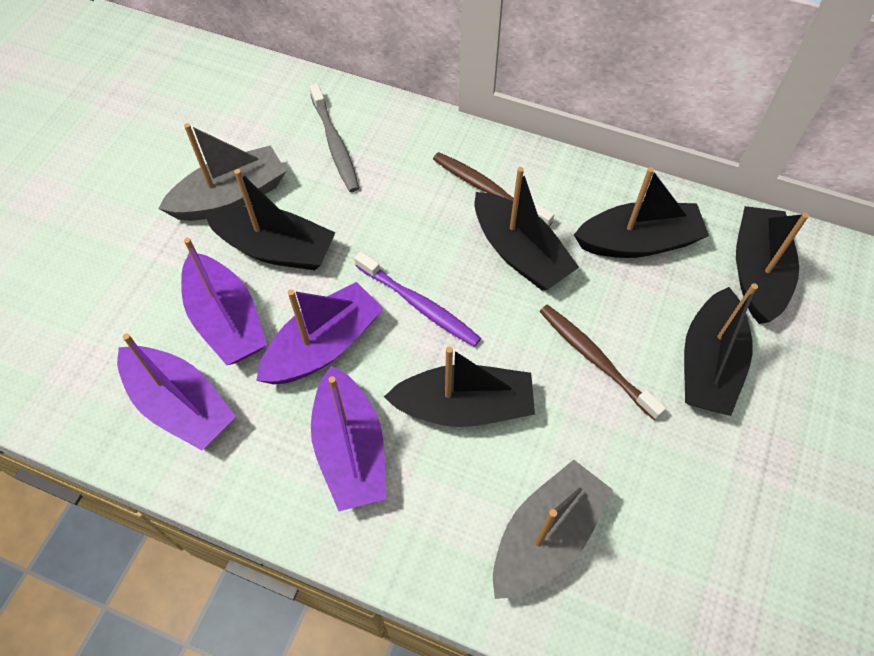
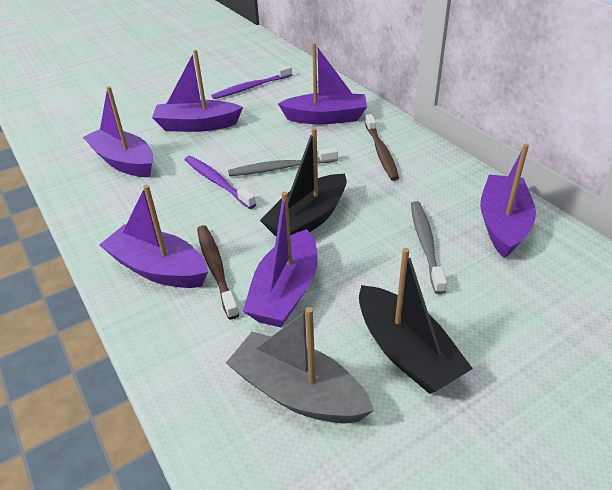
black boat: [205,169,336,270] [384,346,535,427] [474,167,579,291] [574,167,709,258] [684,283,758,416] [736,206,809,324] = 6 -> [260,128,347,236] [359,248,473,394] = 2
grey boat: [158,123,286,221] [493,460,613,599] = 2 -> [226,307,374,424] = 1
grey toothbrush: [309,84,359,192] = 1 -> [228,148,338,176] [411,201,447,294] = 2
purple boat: [117,333,236,451] [181,238,267,365] [256,282,384,384] [311,366,386,511] = 4 -> [83,86,153,177] [99,185,208,288] [152,50,243,132] [243,192,318,327] [278,43,367,124] [480,144,536,258] = 6
purple toothbrush: [355,252,481,347] = 1 -> [184,156,256,209] [211,65,292,99] = 2

